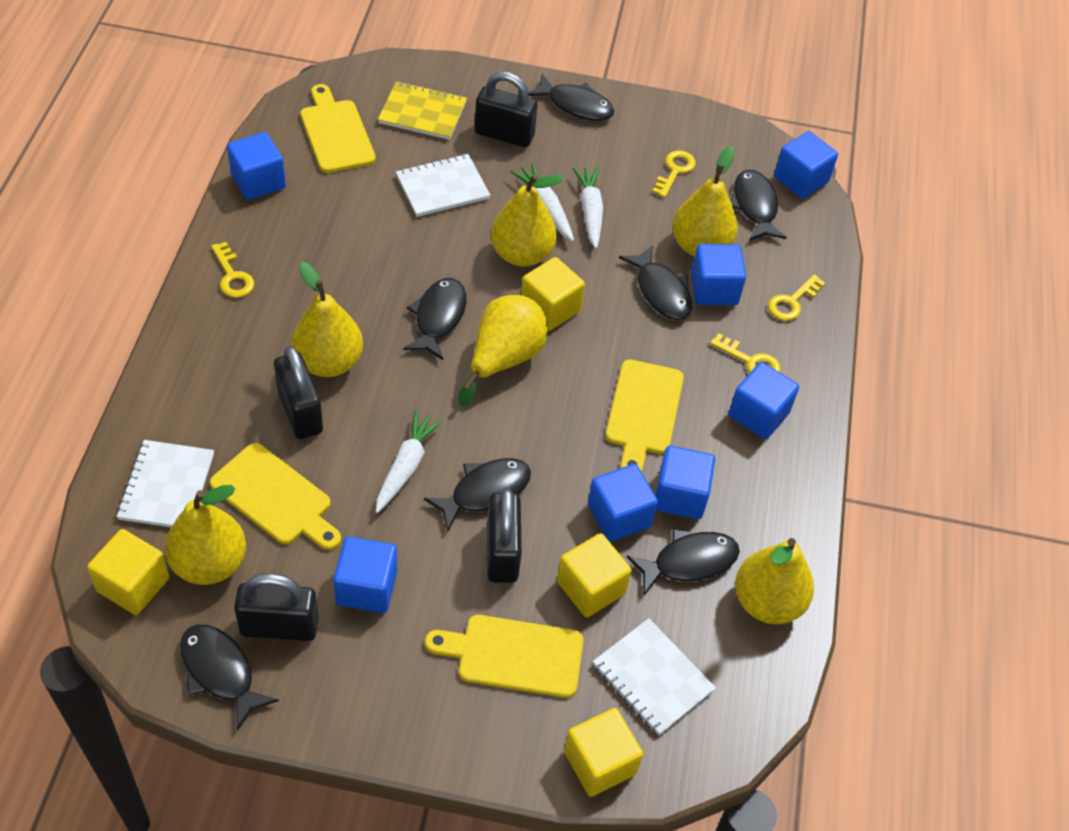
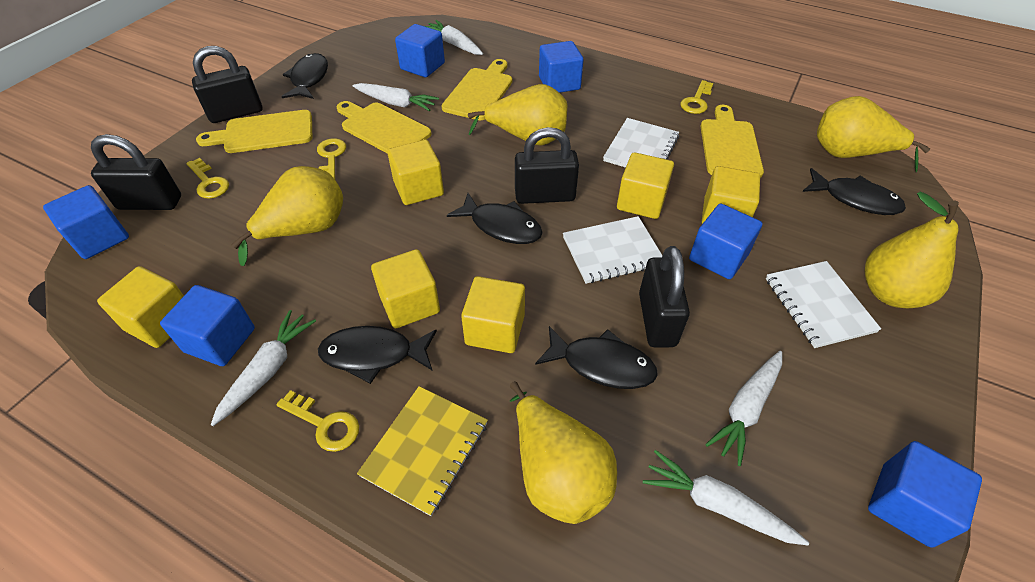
black fish: [180,624,279,730] [403,278,467,360] [424,458,531,532] [528,74,614,121] [619,245,692,320] [627,529,740,595] [730,170,787,241] = 7 -> [281,53,328,99] [318,326,437,384] [447,193,543,244] [535,326,658,389] [803,168,906,215] = 5
blue cube: [227,132,286,200] [333,536,397,613] [588,464,658,542] [655,446,715,519] [691,244,746,305] [728,362,799,439] [774,131,838,199] = 7 -> [43,185,129,259] [160,285,255,366] [395,24,445,77] [539,41,584,93] [689,204,763,279] [868,441,982,547] = 6
white carrot: [376,410,443,513] [510,163,574,241] [573,167,603,249] = 3 -> [211,310,316,426] [352,83,439,111] [425,20,483,55] [643,450,809,545] [705,351,782,466] = 5
yellow cube: [87,529,169,615] [521,257,585,331] [557,533,632,617] [564,708,643,797] = 4 -> [97,266,184,348] [371,249,440,328] [387,140,444,205] [461,276,525,353] [617,152,674,219] [702,166,760,224] = 6
yellow pear: [165,485,246,585] [291,262,363,377] [459,295,548,406] [491,174,564,267] [672,146,738,257] [735,538,814,624] = 6 -> [231,166,343,266] [468,84,567,146] [510,381,617,524] [817,96,930,172] [864,191,959,308] = 5

